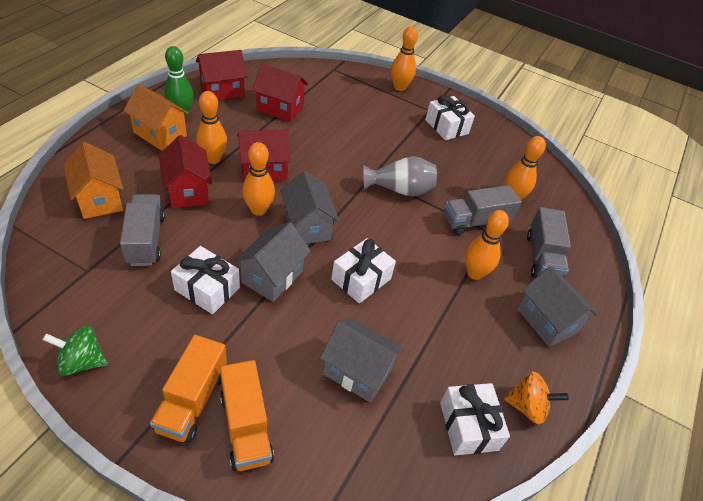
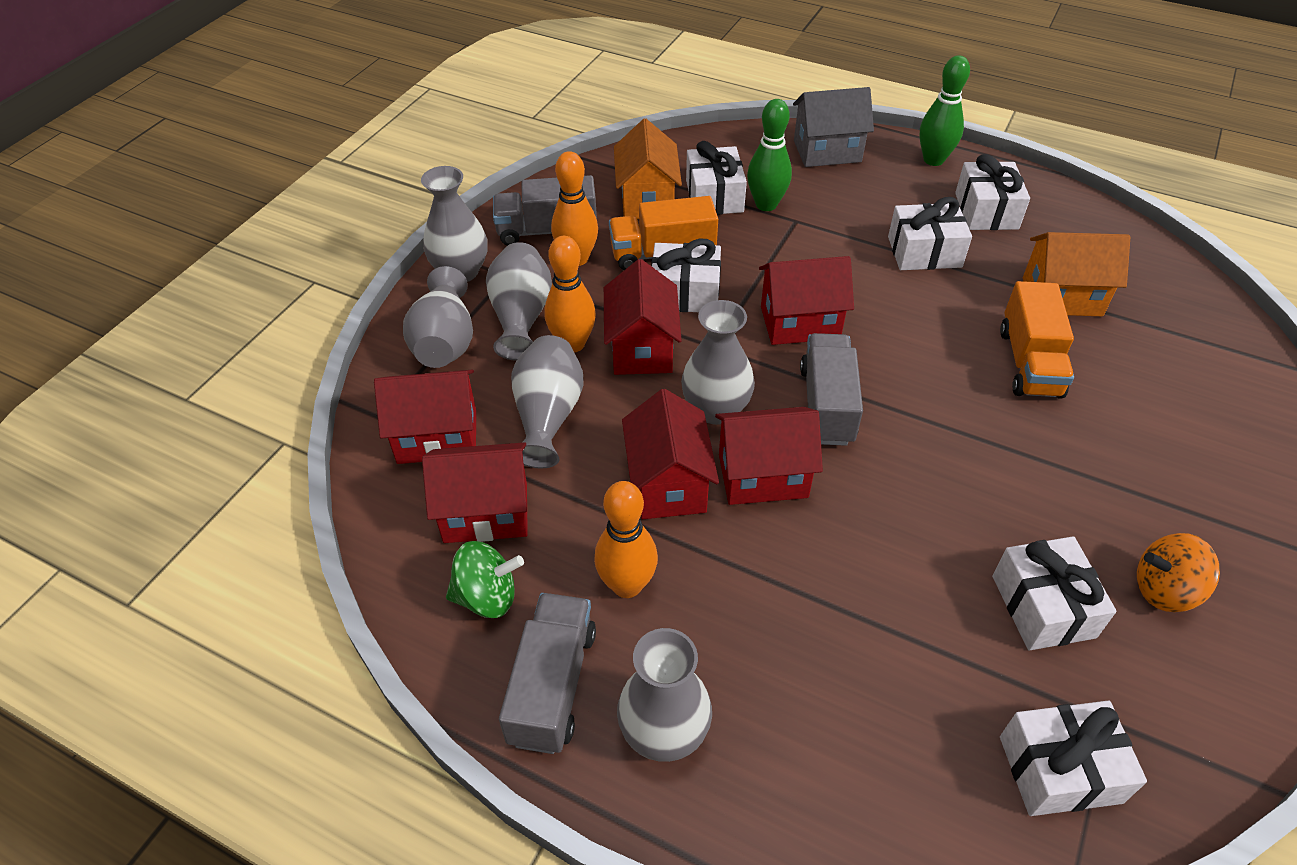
green bowling pin: [164,46,194,117] = 1 -> [747,99,792,211] [919,55,970,166] = 2
grey house: [234,222,311,302] [280,171,339,244] [320,318,404,403] [518,266,598,347] = 4 -> [793,87,874,167] = 1
grey vase: [364,156,437,197] = 1 -> [403,266,473,368] [421,166,487,282] [486,242,552,361] [511,335,584,469] [617,628,712,762] [681,300,755,425] = 6
orange bowling pin: [196,91,227,164] [242,142,275,216] [391,26,418,91] [465,210,509,280] [505,136,546,200] = 5 -> [545,236,596,353] [551,151,598,266] [594,481,658,598] = 3
red house: [159,135,212,208] [196,50,247,100] [237,130,291,181] [252,64,308,122] = 4 -> [374,370,476,464] [422,442,528,543] [604,259,682,375] [622,389,719,519] [715,407,823,505] [759,256,854,345] = 6
white gift: [171,246,240,314] [331,238,396,304] [425,95,475,140] [440,383,510,456] = 4 -> [651,239,721,312] [686,141,747,215] [888,197,972,270] [955,154,1030,230] [992,536,1116,651] [1000,701,1147,816] = 6

